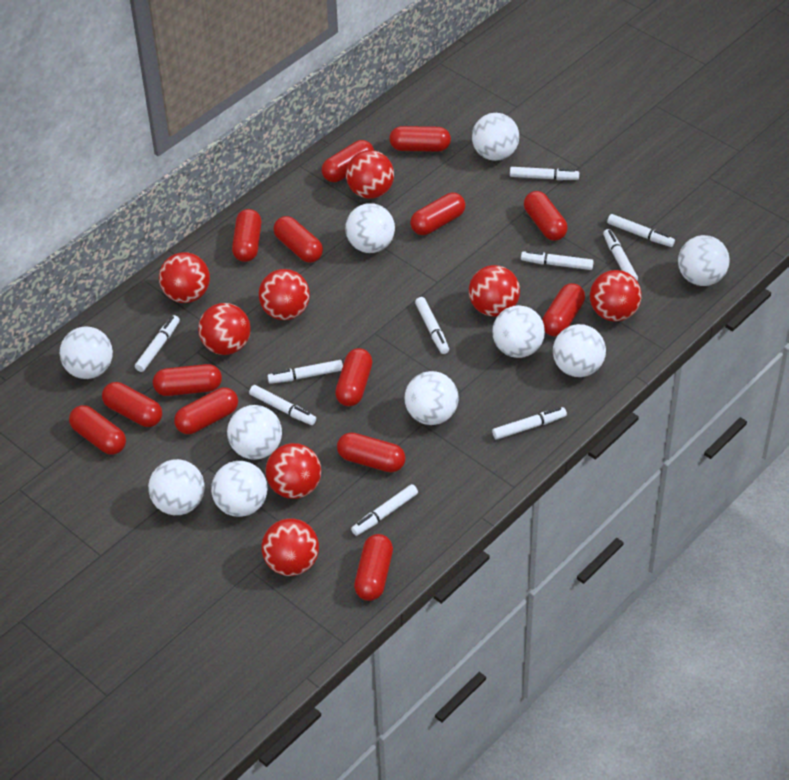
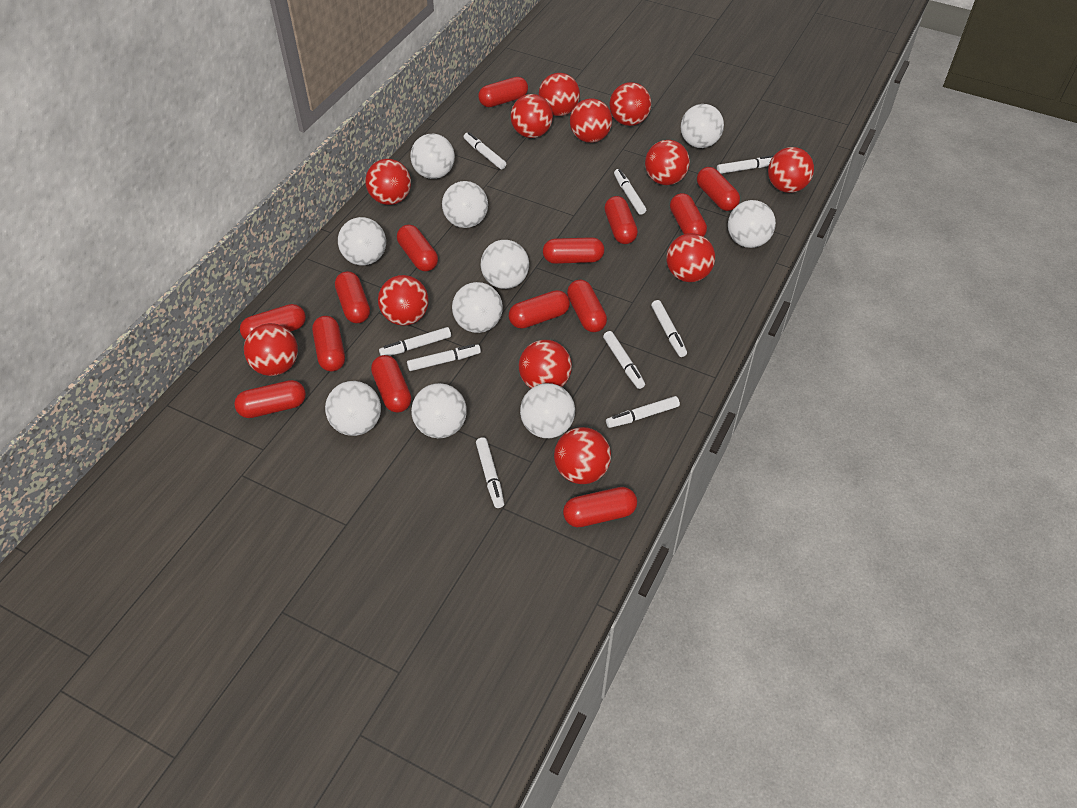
red ball: [159,252,210,303] [198,303,251,355] [259,269,310,320] [261,518,319,576] [265,443,321,499] [346,150,394,199] [469,265,520,317] [590,270,642,322] = 8 -> [244,323,298,376] [365,159,411,205] [378,275,429,326] [511,94,553,138] [519,340,572,389] [539,73,580,116] [554,427,611,484] [570,98,612,143] [609,82,651,126] [645,140,690,185] [666,233,715,282] [768,147,814,193] = 12
white marker: [135,315,180,372] [249,385,316,425] [267,360,343,384] [351,484,418,536] [415,297,449,354] [492,407,567,440] [510,167,579,180] [521,250,594,270] [603,229,638,281] [607,214,675,247] = 10 -> [379,327,451,356] [407,344,481,371] [464,132,506,169] [476,437,504,508] [603,331,645,389] [606,396,680,428] [614,169,646,215] [651,300,687,357] [717,155,774,174] = 9

